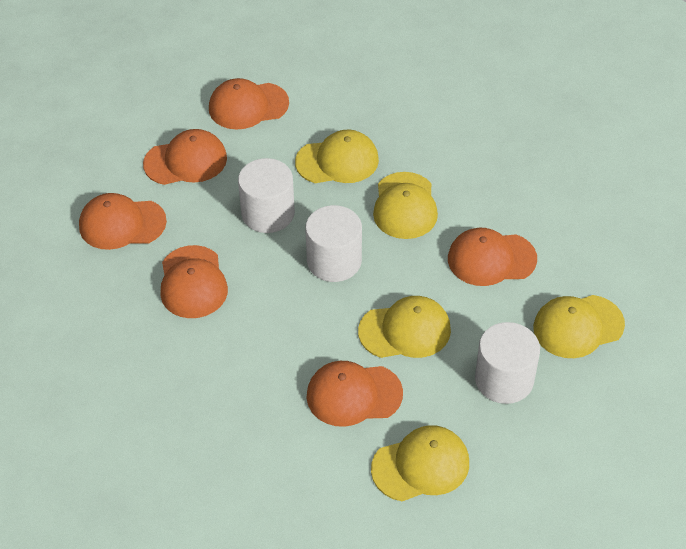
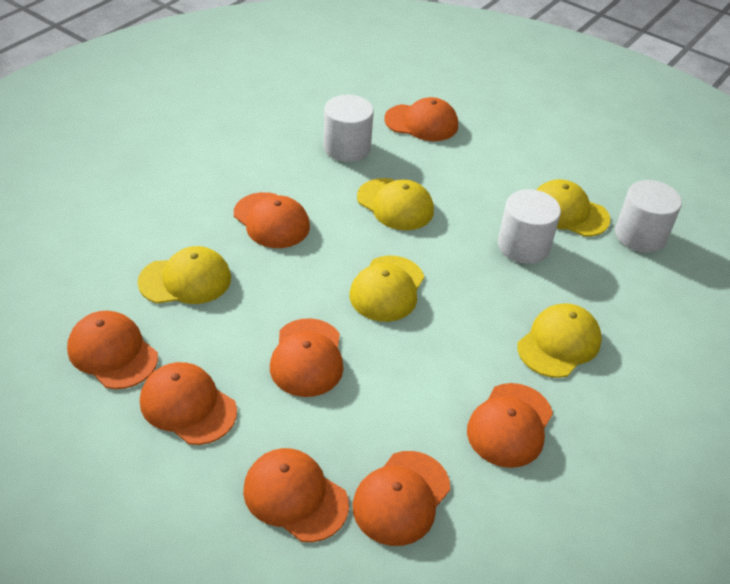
orange cap: [79,193,167,250] [143,129,227,185] [160,245,228,318] [209,78,289,130] [307,361,403,427] [448,228,537,286] = 6 -> [67,311,158,389] [140,362,237,445] [234,192,310,248] [243,448,349,542] [270,318,343,397] [353,451,450,546] [384,97,458,141] [467,383,553,468] = 8

